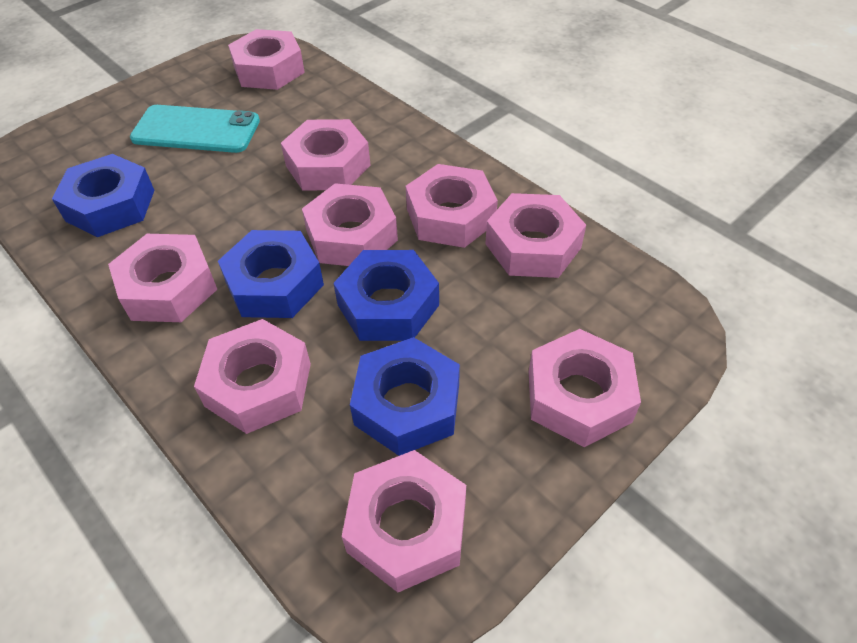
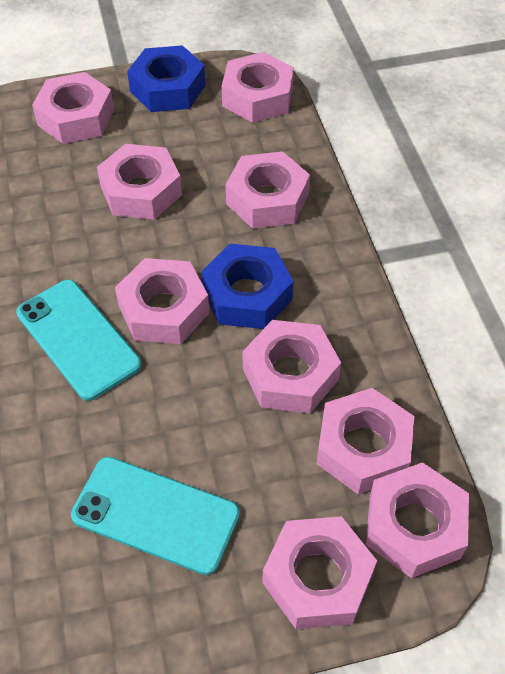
blue nut: [52,154,155,237] [218,230,324,318] [333,250,439,341] [350,337,460,456] = 4 -> [127,45,206,112] [201,243,294,329] = 2
turquoise phone: [130,105,260,153] = 1 -> [16,280,142,401] [71,457,240,575] = 2

